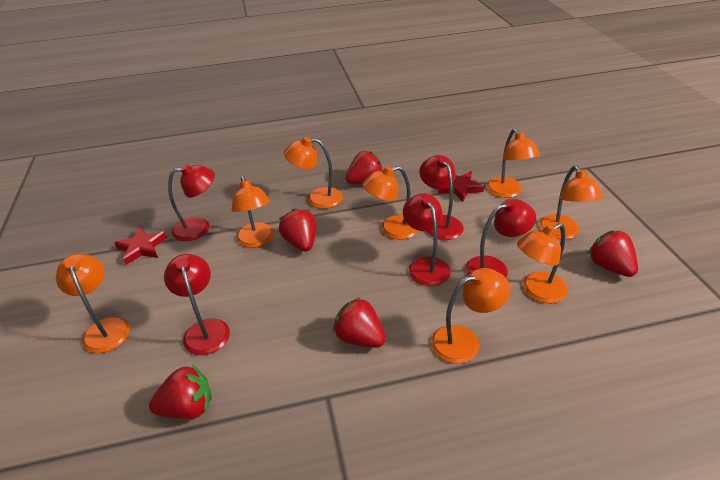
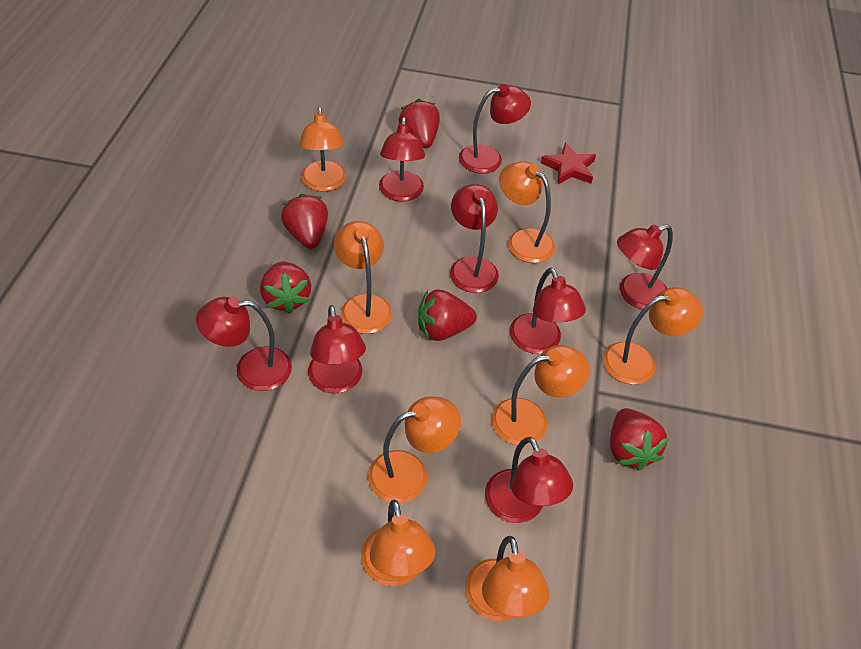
red lamp: [164,254,230,355] [168,164,215,241] [403,193,451,286] [419,155,464,240] [465,199,536,277] = 5 -> [196,297,292,391] [308,305,366,393] [379,117,425,202] [450,184,499,293] [459,84,531,174] [485,437,573,523] [510,268,586,354] [617,224,673,310] = 8
red star: [114,227,167,265] [438,171,484,202] = 2 -> [541,143,596,185] = 1

